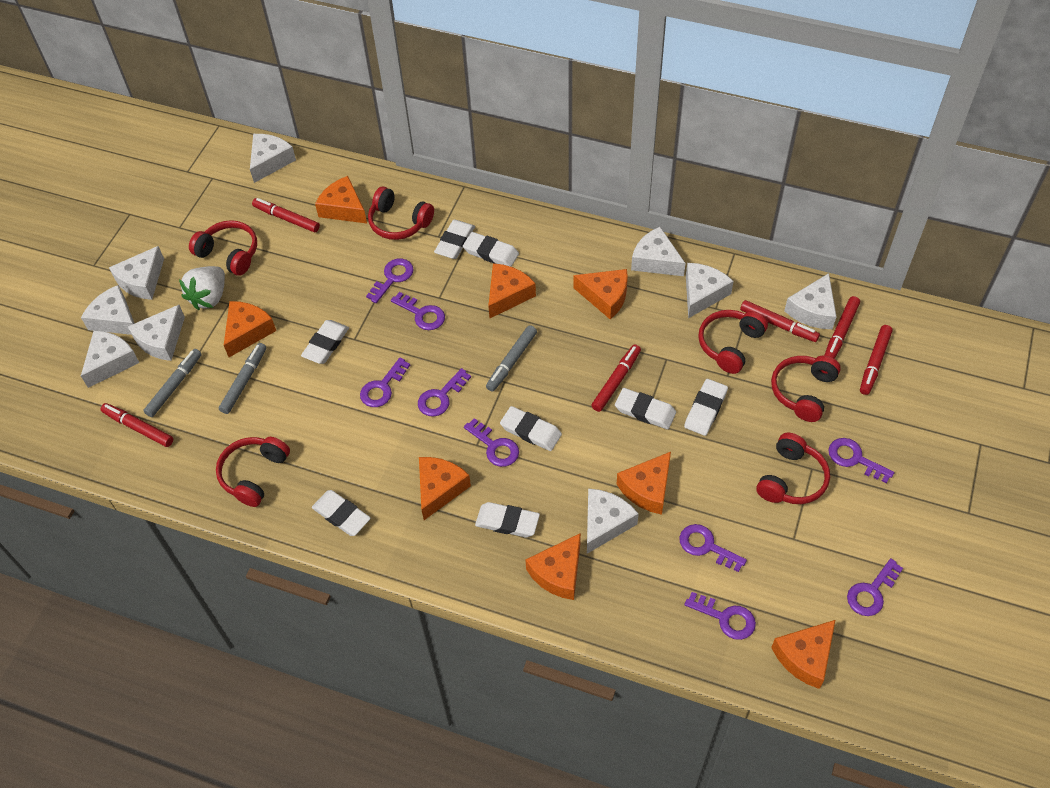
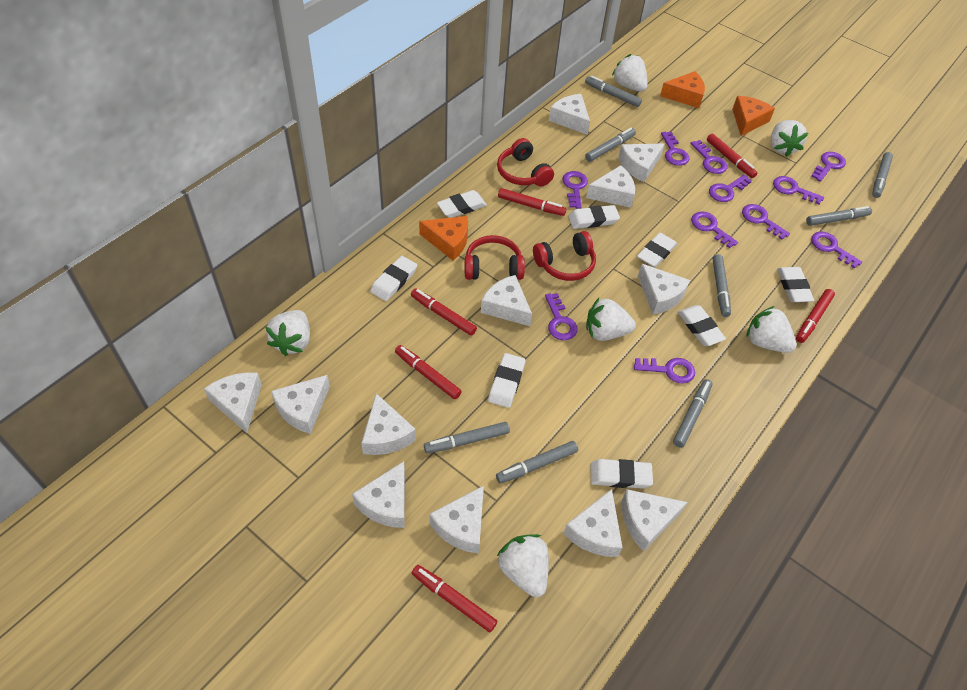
grey marker: [143,349,202,417] [219,343,266,414] [486,325,537,392] = 3 -> [424,422,510,453] [496,441,578,483] [585,75,642,107] [585,128,636,162] [673,379,712,448] [712,254,731,317] [806,206,872,226] [872,152,893,198] = 8
orange cheese: [224,301,276,357] [315,176,367,223] [419,457,471,520] [488,263,536,318] [525,533,581,600] [574,269,628,320] [617,452,671,515] [771,620,835,689] = 8 -> [419,216,468,260] [660,71,705,108] [732,96,775,136] = 3
purple key: [360,358,410,407] [366,258,414,303] [391,292,445,330] [418,368,471,417] [464,418,519,467] [679,524,747,572] [684,592,756,640] [828,438,894,484] [847,558,903,616] = 9 -> [545,293,578,340] [562,171,588,209] [634,358,695,384] [661,132,690,166] [690,140,728,174] [691,212,738,248] [709,175,752,202] [742,204,790,240] [773,176,824,204] [811,152,846,182] [811,231,862,268] = 11
red headphones: [189,220,257,276] [216,437,290,507] [368,186,434,240] [698,310,768,374] [756,433,830,504] [771,355,841,422] = 6 -> [465,235,525,280] [497,138,554,187] [533,231,596,281] = 3
white cheese: [81,285,135,335] [81,331,140,388] [109,246,164,300] [128,305,185,361] [250,134,296,183] [587,488,639,554] [631,227,686,276] [686,263,734,318] [784,273,837,329] = 9 -> [204,372,262,433] [271,375,330,434] [352,461,405,528] [361,393,416,455] [429,486,484,554] [481,275,532,326] [549,94,590,135] [563,489,623,557] [586,165,635,208] [618,143,665,182] [622,489,688,551] [638,264,690,315] = 12
white strawberry: [179,266,225,310] = 1 -> [266,310,310,356] [497,534,549,597] [586,298,636,341] [612,54,648,92] [746,306,796,353] [771,120,808,157] = 6

